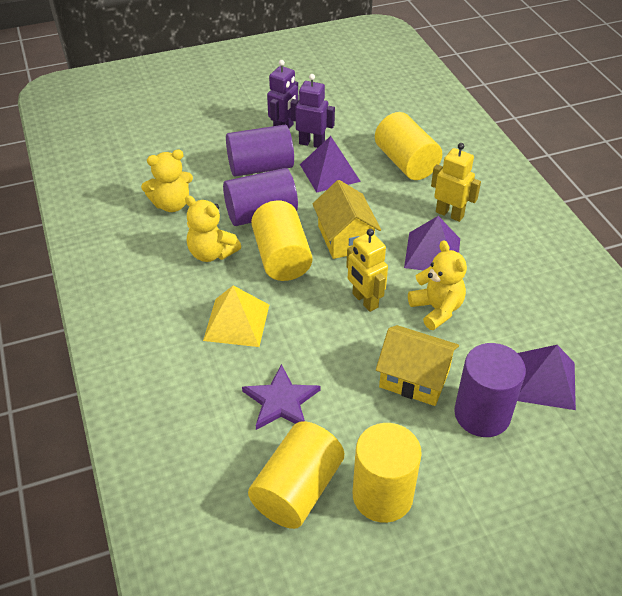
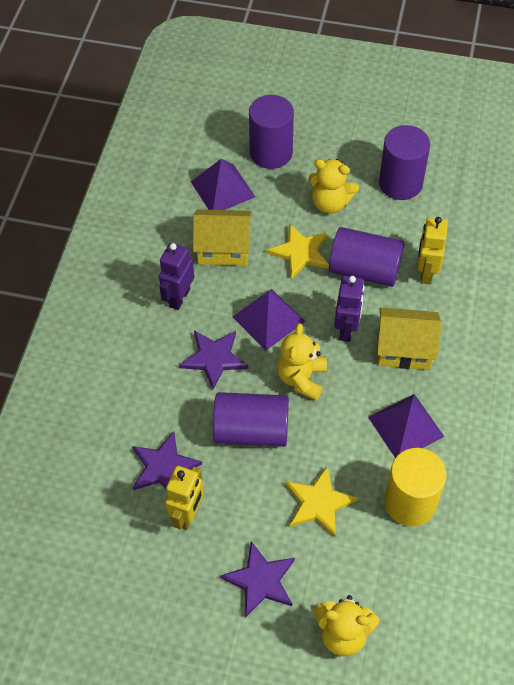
purple cylinder: [223,168,298,226] [226,125,294,177] [454,343,526,437] = 3 -> [213,392,289,447] [249,95,294,169] [329,227,404,287] [379,125,430,200] = 4
purple star: [242,364,320,430] = 1 -> [132,431,202,490] [179,331,248,390] [220,541,295,618] = 3
yellow cylinder: [248,421,344,529] [251,201,312,281] [353,423,422,523] [375,112,442,180] = 4 -> [384,448,447,526] = 1
yellow pyramid: [203,285,269,347] = 1 -> none = 0
yellow star: none = 0 -> [267,223,329,279] [285,466,358,537] = 2

